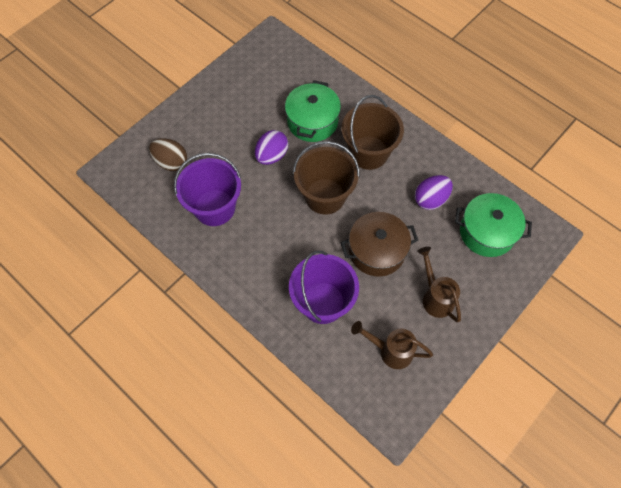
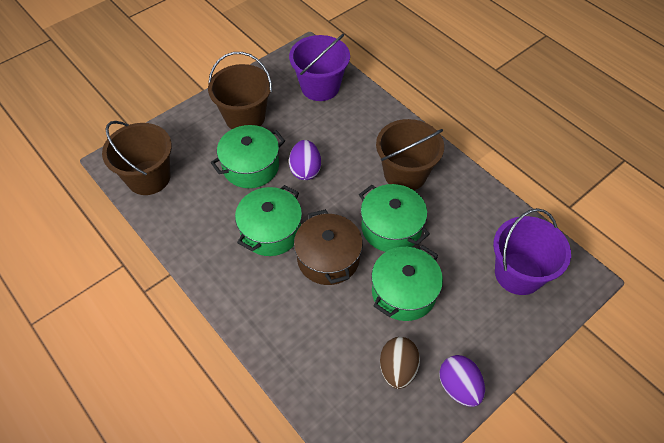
brown bucket: [293,141,360,214] [341,95,404,170] = 2 -> [102,121,172,195] [208,52,272,129] [376,119,444,190] = 3
brown watering can: [351,321,433,369] [417,247,461,322] = 2 -> none = 0
green pot: [285,80,341,142] [455,193,532,257] = 2 -> [210,125,285,188] [235,185,302,256] [359,184,430,252] [371,245,443,321] = 4

